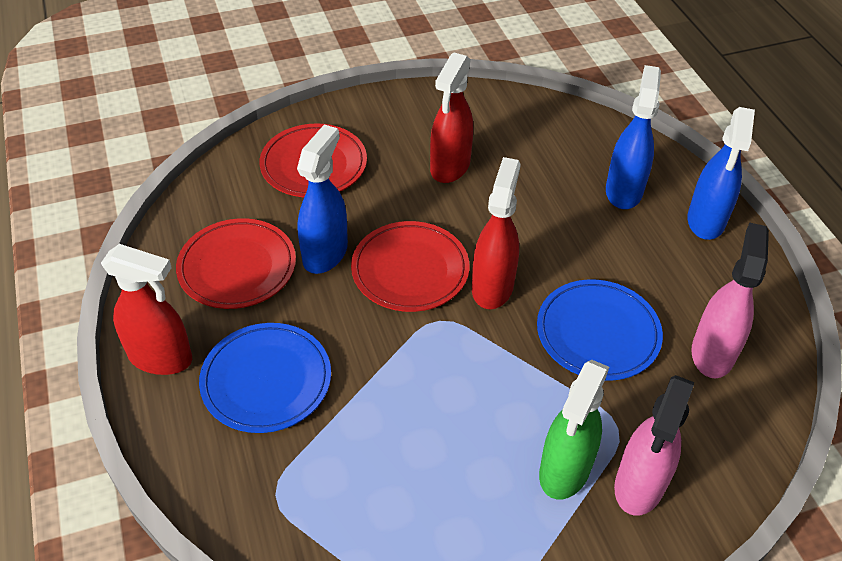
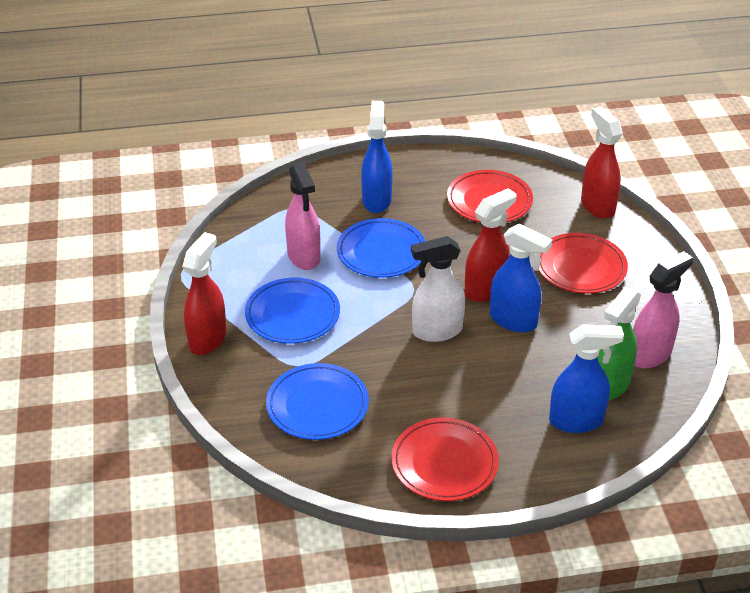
blue plate: [199,323,331,433] [537,279,663,381] = 2 -> [245,278,340,344] [266,363,369,440] [337,218,425,278] = 3
white spray bottle: none = 0 -> [411,236,465,342] = 1

